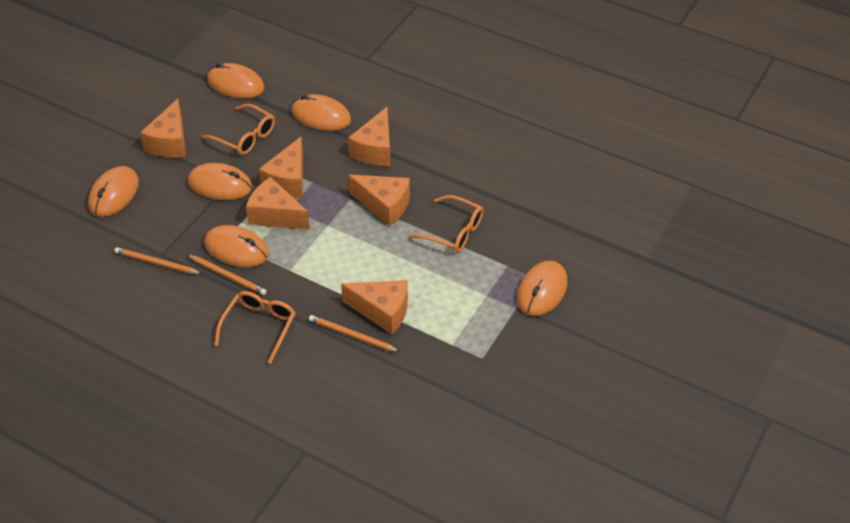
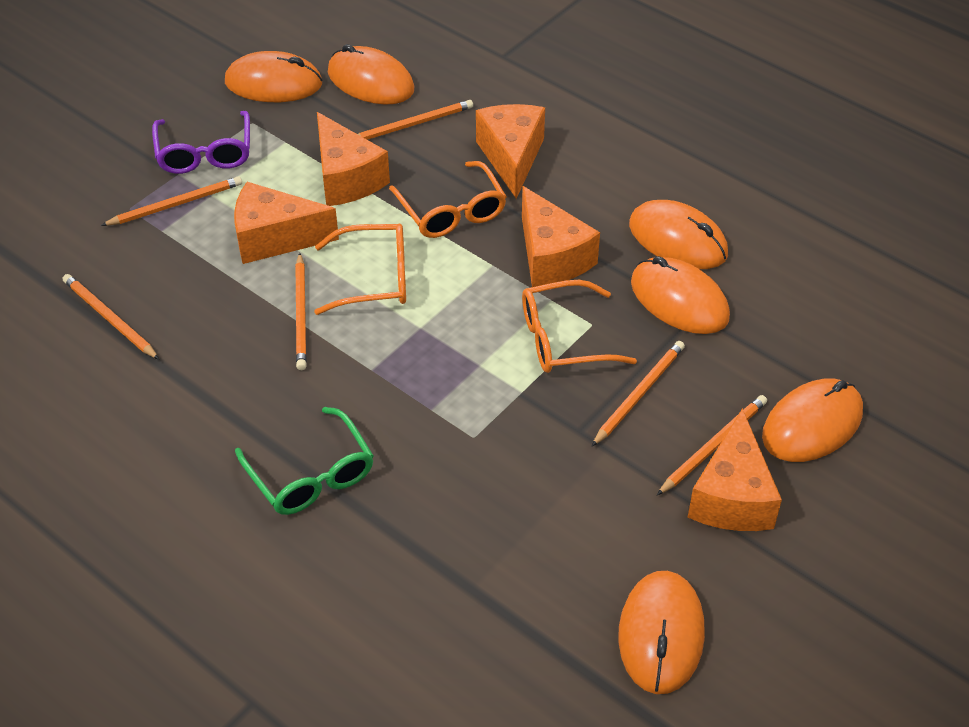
green glasses: none = 0 -> [235,407,374,515] = 1
orange cheese: [140,99,186,157] [246,177,310,230] [259,137,303,198] [341,280,408,334] [348,107,391,166] [348,175,410,226] = 6 -> [234,182,339,264] [317,112,390,206] [476,104,545,199] [522,186,600,287] [687,408,782,531] = 5
orange pencil: [114,247,202,274] [187,254,267,295] [309,315,400,352] = 3 -> [63,274,159,360] [101,176,242,226] [295,253,307,370] [358,100,473,140] [592,341,685,446] [657,395,767,495] = 6
purple glasses: none = 0 -> [152,111,250,174] = 1

